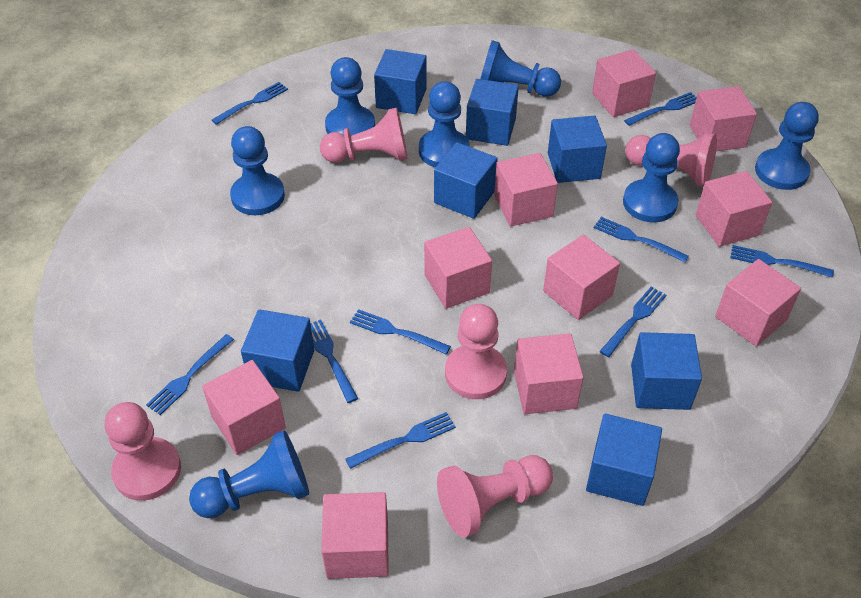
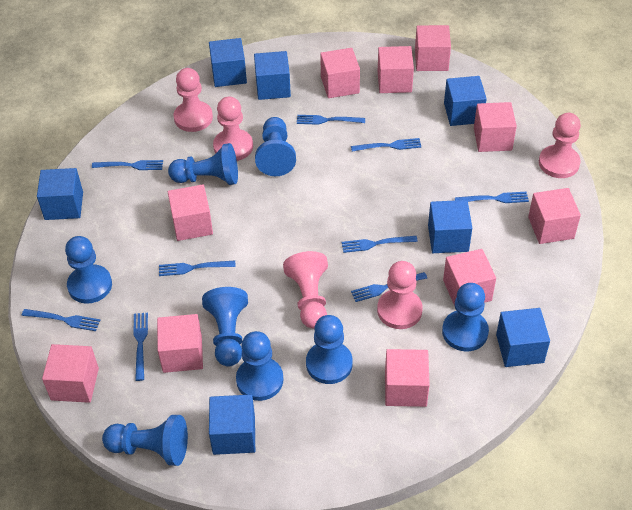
blue pawn: [189,430,309,518] [230,126,285,215] [325,57,375,136] [419,81,470,168] [480,40,561,97] [623,133,680,222] [755,102,819,190] = 7 -> [65,236,112,304] [102,415,188,466] [168,143,238,185] [202,287,248,367] [236,331,283,401] [255,117,296,176] [306,315,353,384] [442,283,489,351] = 8

